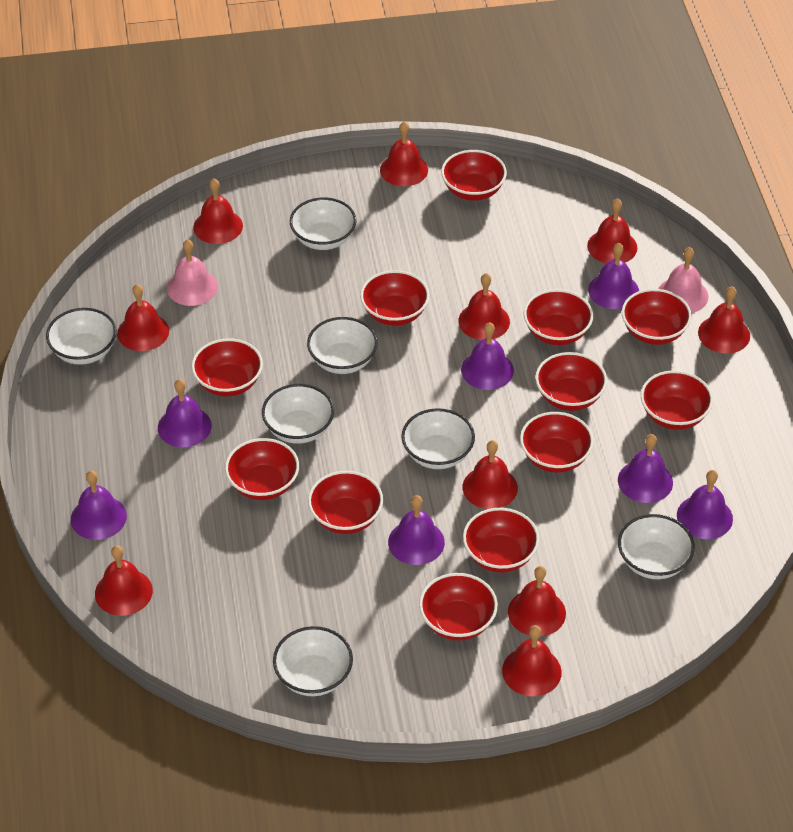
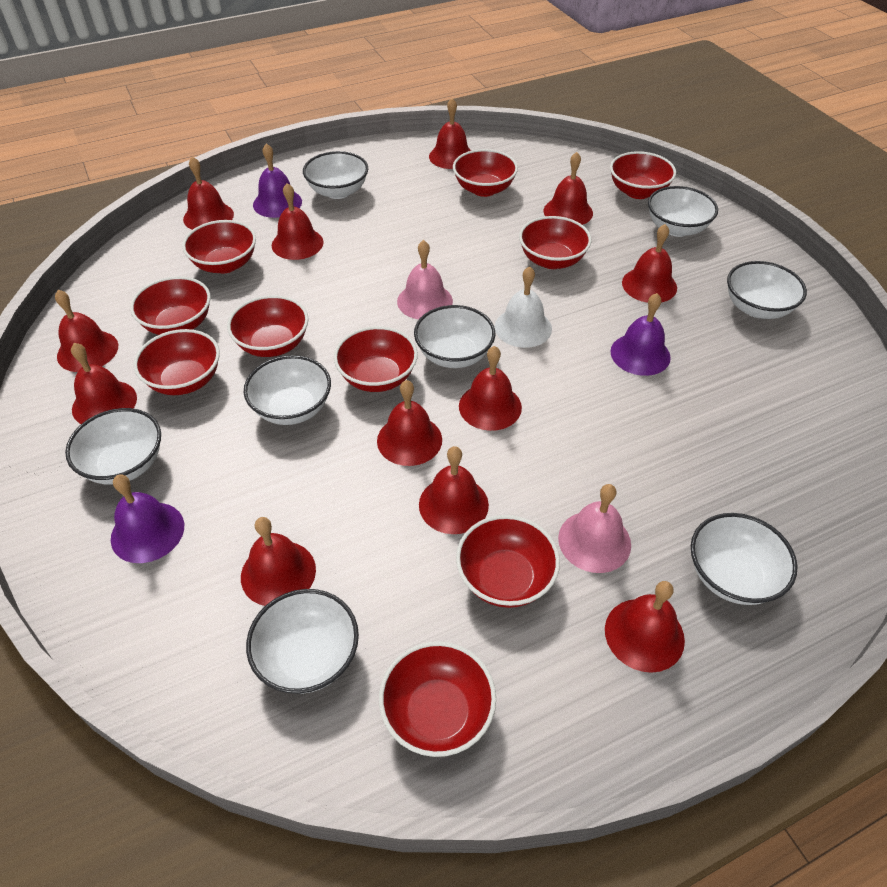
purple bell: [71,471,127,540] [158,379,212,447] [388,495,445,565] [461,322,514,390] [588,243,639,309] [618,434,673,503] [677,470,733,539] = 7 -> [111,475,184,563] [253,143,302,218] [610,293,671,376] = 3
red bell: [95,545,153,616] [117,284,169,351] [193,178,243,244] [380,122,428,186] [458,273,510,340] [463,440,518,509] [502,625,562,696] [508,566,566,636] [587,198,637,263] [698,286,750,353] = 10 -> [55,290,118,372] [71,343,137,424] [183,157,234,230] [241,517,316,606] [272,183,324,260] [377,380,442,466] [419,446,489,534] [429,98,471,169] [459,346,522,431] [544,152,593,225] [605,581,685,673] [622,224,677,303] = 12
red bowl: [191,338,263,397] [225,438,299,500] [308,471,383,534] [360,270,429,326] [419,573,498,641] [441,150,507,201] [463,508,539,572] [520,412,594,473] [524,289,593,345] [535,352,607,411] [622,289,692,345] [641,370,713,430] = 12 -> [130,276,211,335] [134,329,220,395] [182,220,256,273] [227,295,309,357] [334,326,418,392] [379,641,496,757] [453,149,518,197] [456,515,560,608] [519,216,591,269] [610,151,676,199] = 10
white bell: none = 0 -> [494,266,552,348] = 1
white bowl: [46,308,117,365] [262,384,334,444] [273,626,353,696] [290,197,356,250] [307,317,378,374] [401,408,475,469] [618,514,695,579] = 7 -> [65,408,161,485] [243,355,331,425] [246,589,359,694] [303,151,368,199] [414,305,495,368] [648,186,718,237] [691,513,798,605] [727,261,807,319] = 8

